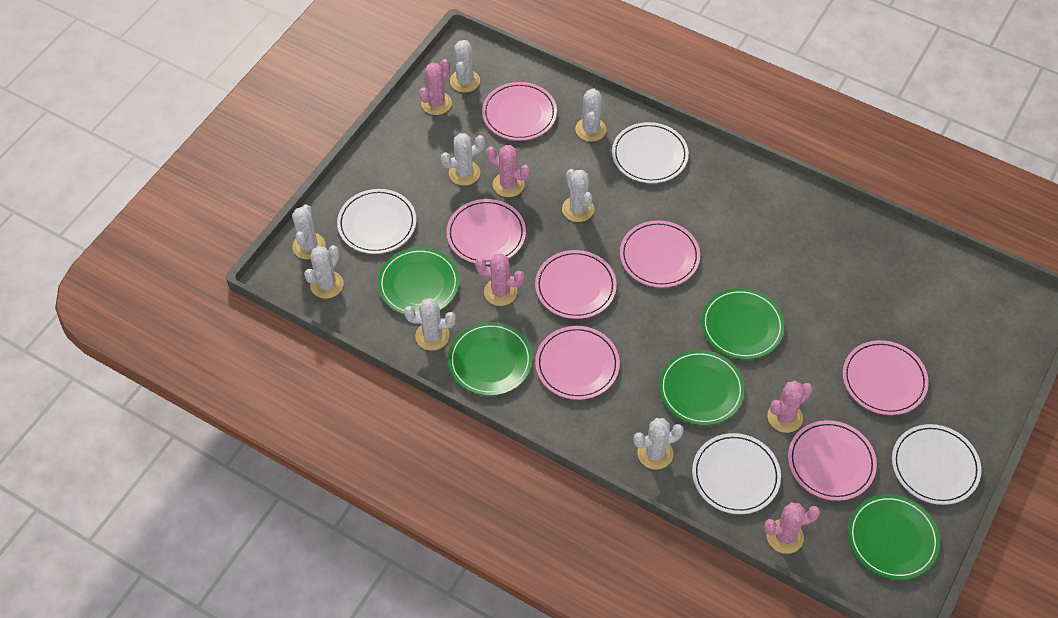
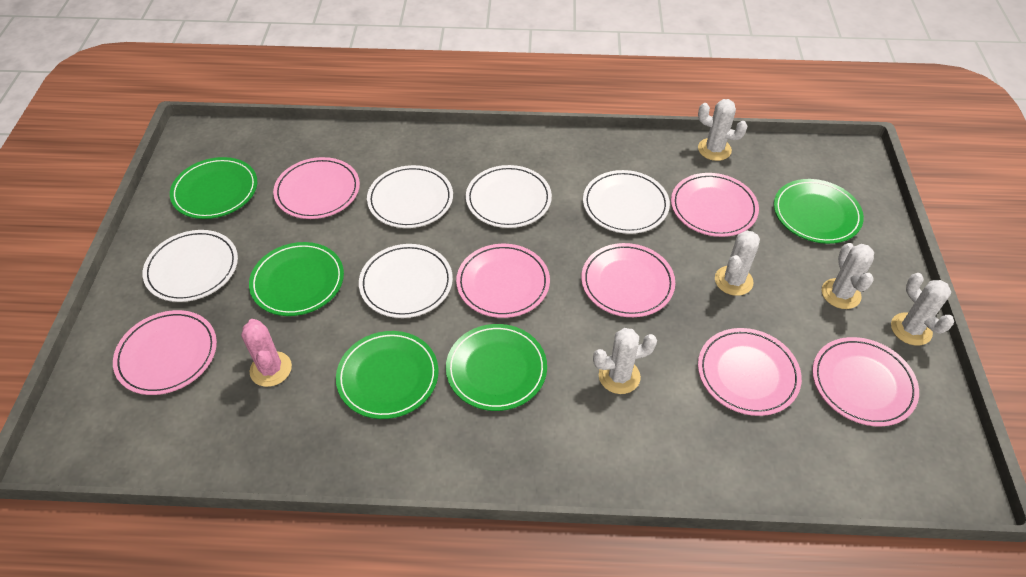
pink cactus: [419,59,452,115] [475,254,525,306] [486,145,530,197] [764,502,820,554] [767,381,813,433] = 5 -> [241,319,292,387] = 1
white cactus: [292,204,325,260] [304,245,344,299] [404,298,456,351] [441,133,485,186] [450,40,480,92] [562,169,594,222] [575,88,606,142] [633,418,684,470] = 8 -> [593,328,657,394] [698,99,747,161] [715,231,760,296] [822,243,874,309] [891,273,954,346] = 5
white plate: [337,189,416,254] [612,122,689,183] [692,433,781,514] [892,424,981,505] = 4 -> [143,230,238,302] [359,244,453,318] [367,165,453,228] [466,165,552,228] [583,170,670,234] = 5

